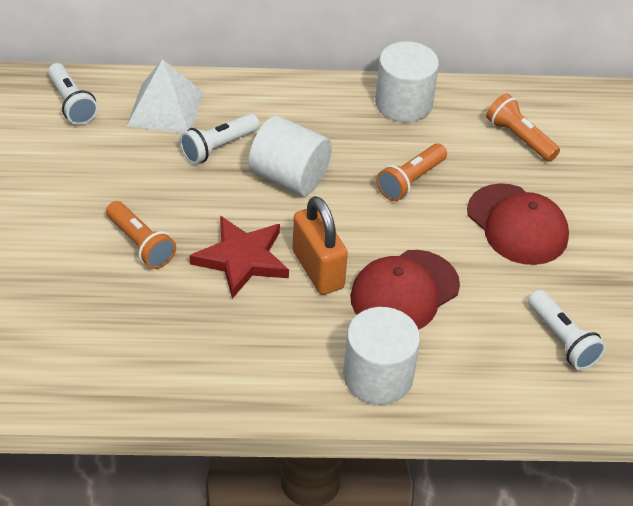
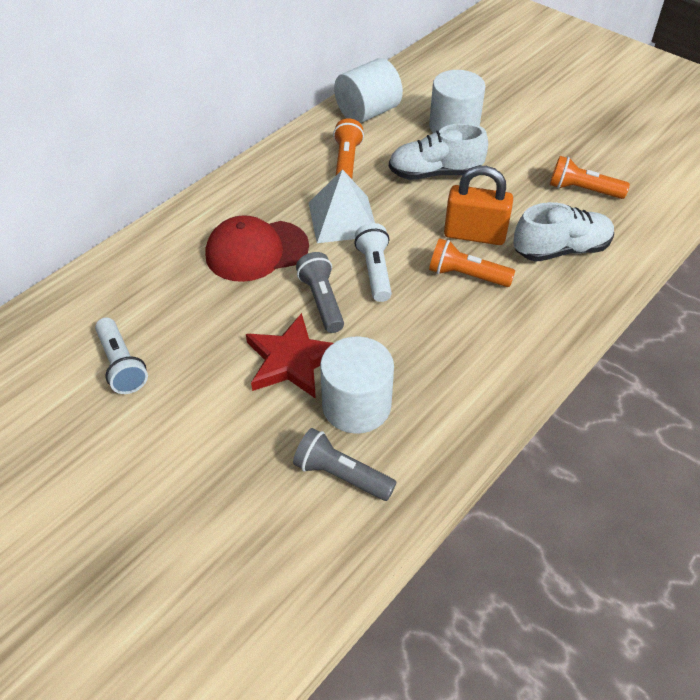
grey flashlight: none = 0 -> [293,428,397,501] [296,252,344,333] = 2
red cap: [350,250,460,330] [467,183,569,265] = 2 -> [206,215,309,282] = 1
white flashlight: [48,63,98,125] [180,113,259,164] [528,290,606,370] = 3 -> [95,318,148,394] [354,223,392,302] = 2
white shoe: none = 0 -> [389,123,488,180] [513,202,614,262] = 2

